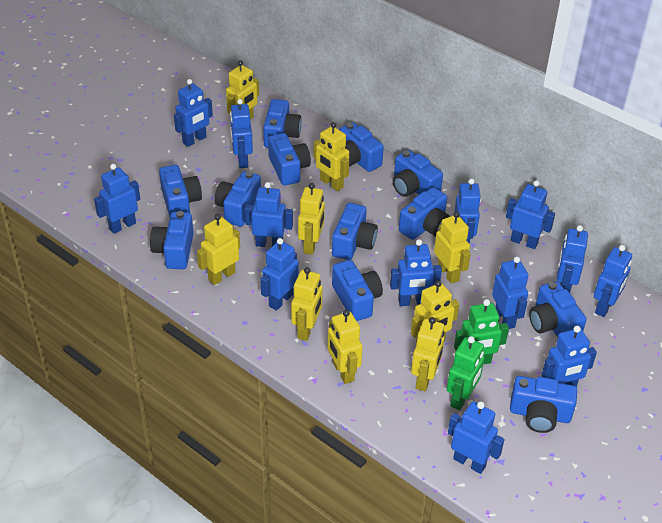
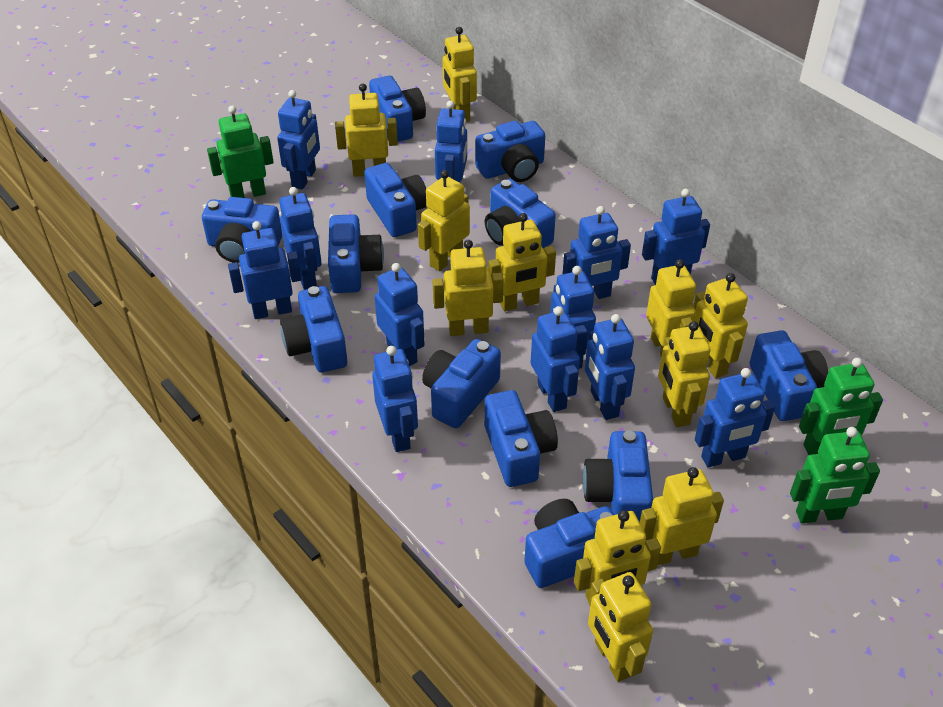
blue robot: [94,164,140,234] [174,79,213,147] [230,99,253,168] [245,182,293,247] [260,238,299,311] [390,239,442,306] [448,401,505,474] [454,178,481,244] [492,257,528,329] [506,180,555,249] [542,326,597,387] [557,225,588,293] [594,245,632,317] = 13 -> [228,221,302,319] [277,90,320,189] [279,187,322,290] [372,346,418,452] [374,263,425,366] [435,100,467,183] [531,306,580,412] [550,266,596,369] [563,206,631,299] [585,314,635,420] [642,189,710,285] [695,368,775,467] = 12
green robot: [447,336,485,410] [454,299,509,364] = 2 -> [207,106,274,198] [790,427,880,523] [799,358,883,455] = 3
yellow robot: [197,214,240,285] [226,60,259,120] [291,267,323,341] [298,183,325,255] [313,122,349,191] [327,310,363,384] [411,280,459,345] [411,317,445,391] [434,212,471,284] = 9 -> [335,83,398,177] [418,170,470,271] [433,240,504,336] [442,27,477,122] [488,213,556,311] [574,510,661,603] [588,572,653,682] [640,467,724,566] [646,259,696,356] [658,321,711,427] [694,273,748,378] = 11

